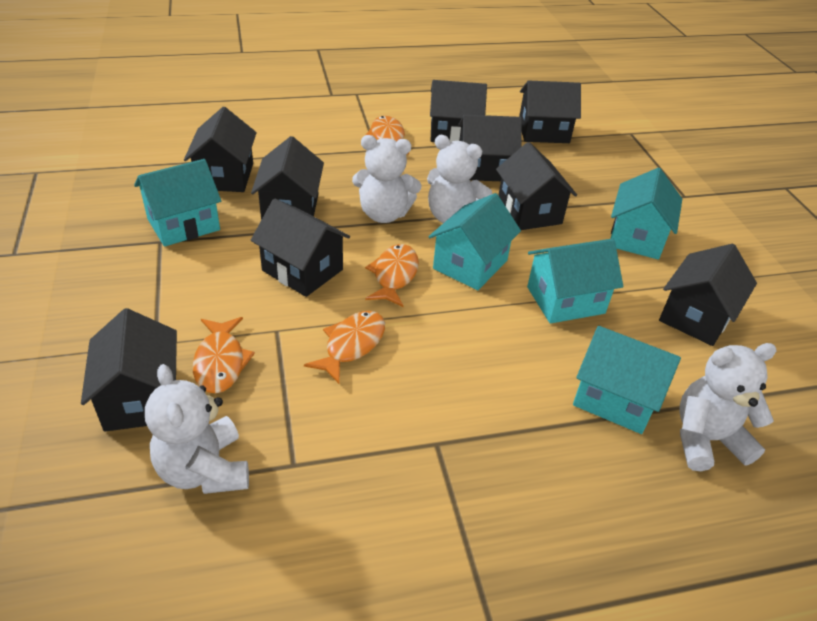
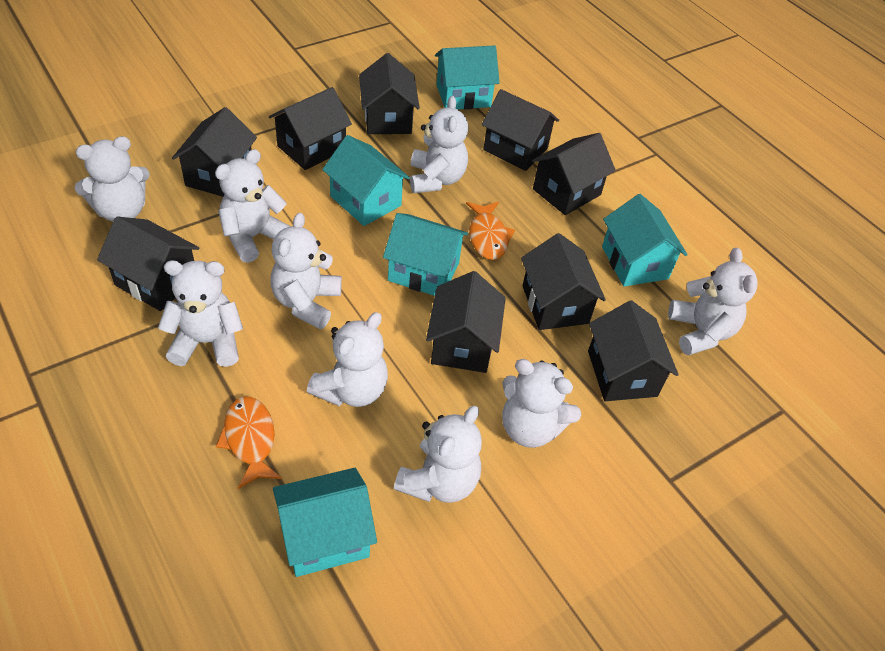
orange fish: [193,317,255,394] [304,311,385,384] [365,244,419,307] [366,116,409,154] = 4 -> [216,397,282,489] [466,202,515,260] = 2
white teddy bear: [145,364,249,494] [352,135,421,223] [427,135,492,223] [679,343,777,471] = 4 -> [74,136,150,221] [158,260,243,367] [215,149,290,263] [270,213,342,329] [307,312,388,407] [394,406,482,503] [410,96,468,193] [502,359,581,448] [668,248,758,355] = 9

